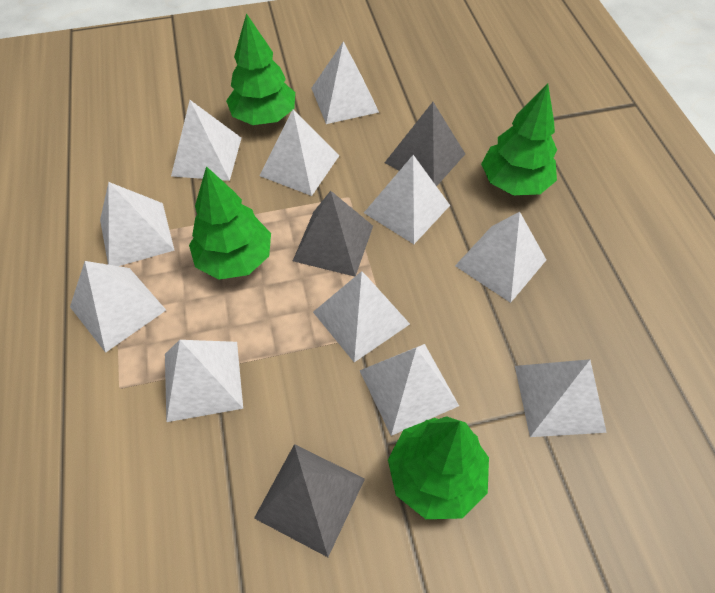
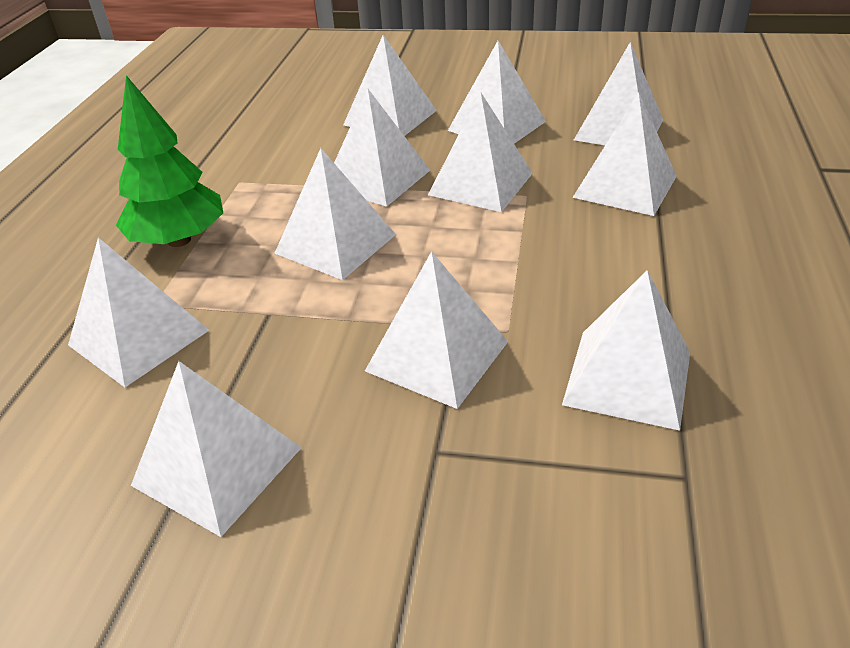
green tree: [189,166,271,280] [226,13,295,125] [388,416,489,519] [481,83,557,195] = 4 -> [116,75,223,247] = 1
grey pyramid: [254,444,365,557] [293,191,373,277] [385,102,465,186] = 3 -> none = 0

